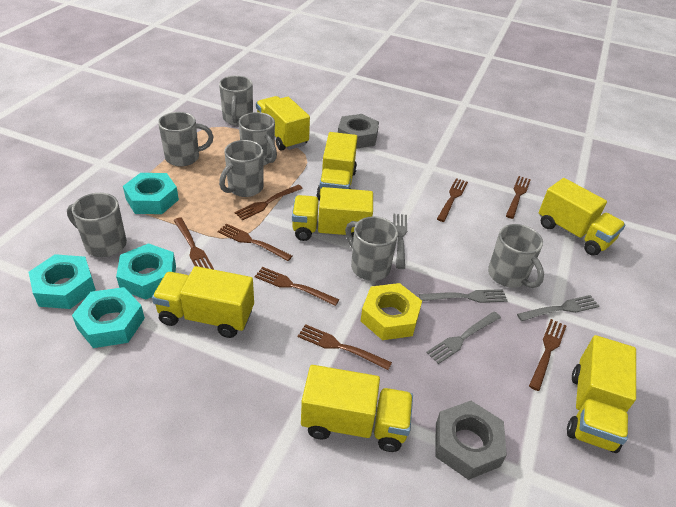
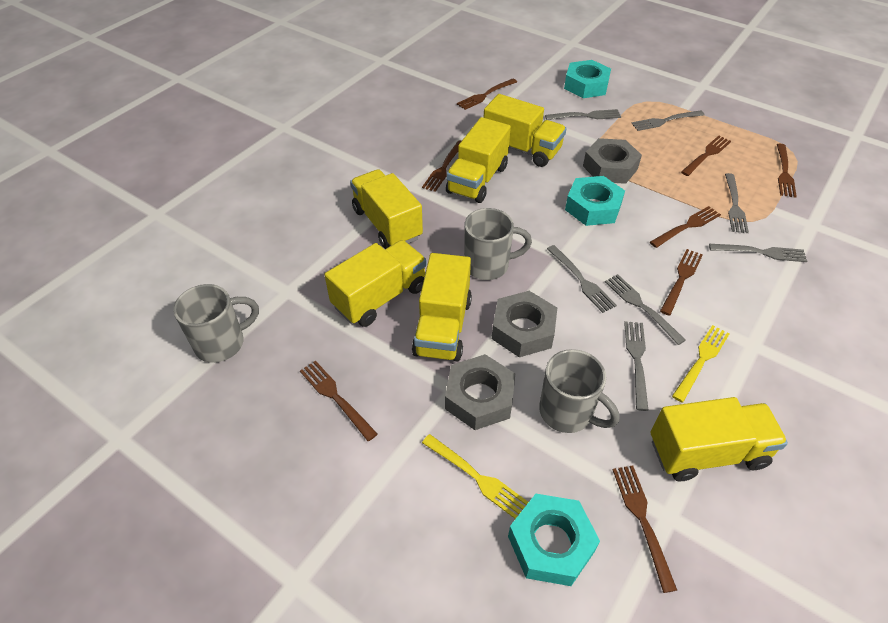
grey fork: [393,214,407,269] [419,289,508,303] [426,311,501,364] [517,295,599,321] = 4 -> [545,109,621,120] [547,245,617,313] [605,274,686,345] [624,321,648,411] [631,111,704,131] [709,244,807,262] [725,173,749,233] = 7
grey mug: [67,193,127,257] [158,112,213,167] [219,76,253,125] [219,140,264,197] [239,112,277,166] [345,216,398,281] [488,224,544,288] = 7 -> [173,284,259,363] [464,208,532,280] [539,349,619,433] = 3
grey nut: [338,114,379,149] [435,401,507,480] = 2 -> [445,354,515,430] [492,291,557,357] [583,138,642,184] = 3
turquoise nut: [29,254,96,309] [72,287,145,348] [116,243,176,300] [123,173,179,214] = 4 -> [508,494,600,586] [564,60,611,98] [565,176,625,226] = 3
yellow fork: none = 0 -> [422,434,529,519] [672,325,729,402] = 2
yellow nut: [361,283,422,340] = 1 -> none = 0
yellow truck: [152,266,254,338] [256,96,310,151] [292,187,373,241] [301,365,413,452] [316,132,357,200] [539,178,626,256] [567,335,636,453] = 7 -> [324,240,427,327] [350,169,423,249] [412,253,472,362] [446,117,511,203] [484,94,567,167] [650,397,788,482] = 6

